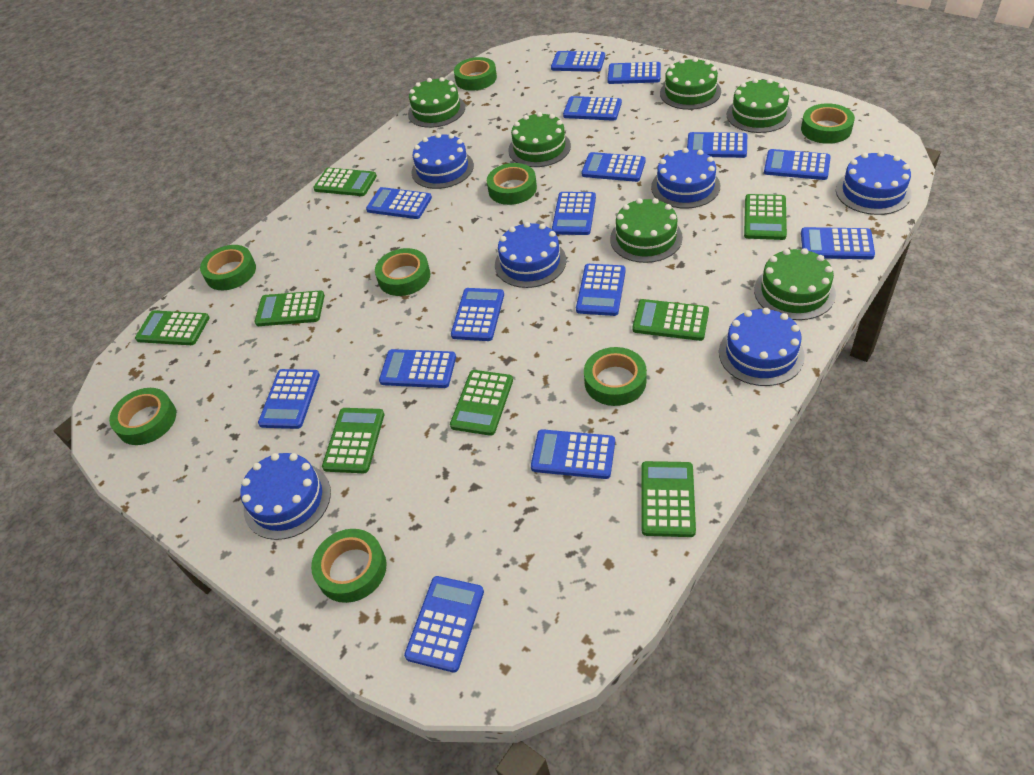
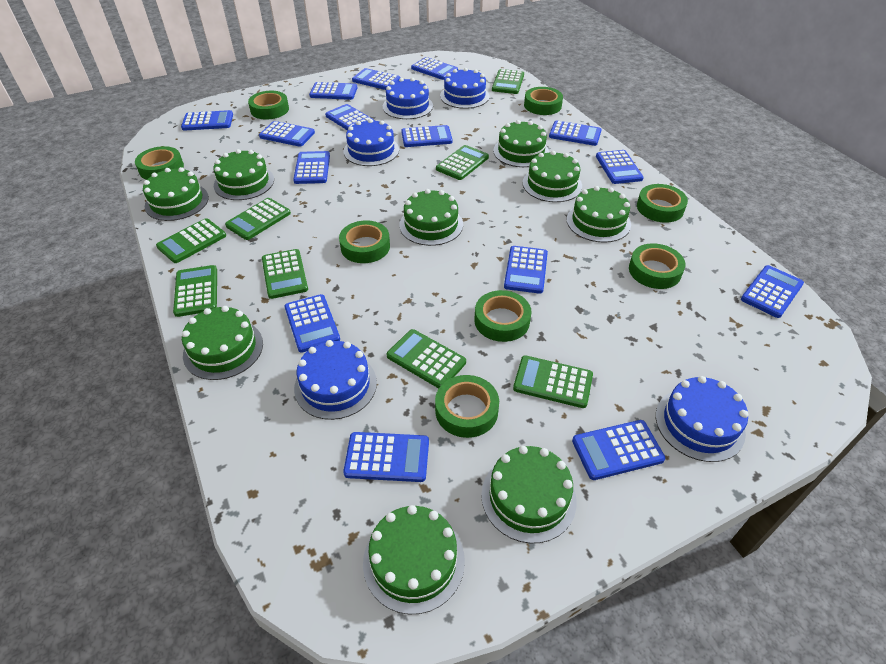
blue cake: [240,453,331,540] [411,133,474,189] [495,222,566,288] [651,148,720,209] [719,308,805,386] [836,151,912,215] = 6 -> [294,340,377,420] [344,119,399,166] [383,78,433,119] [440,68,489,109] [656,376,748,462] = 5
green cake: [408,77,465,128] [508,112,571,167] [610,198,683,263] [660,57,721,110] [727,78,792,133] [754,248,836,320] = 6 -> [143,167,209,221] [182,306,263,380] [213,149,274,200] [363,505,465,614] [399,189,463,246] [481,446,577,543] [493,120,549,167] [523,151,582,202] [567,186,631,243] = 9

